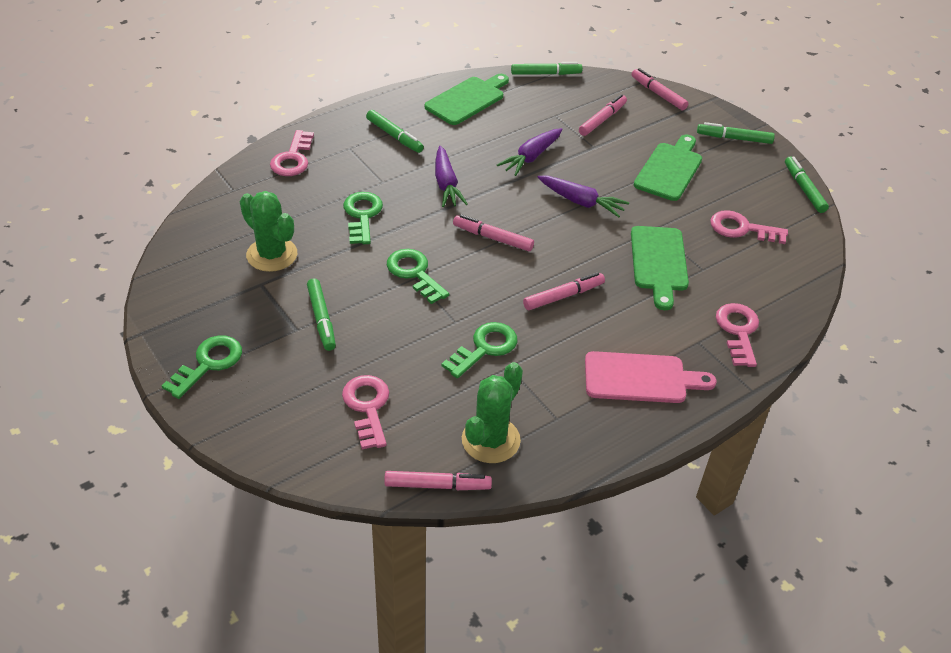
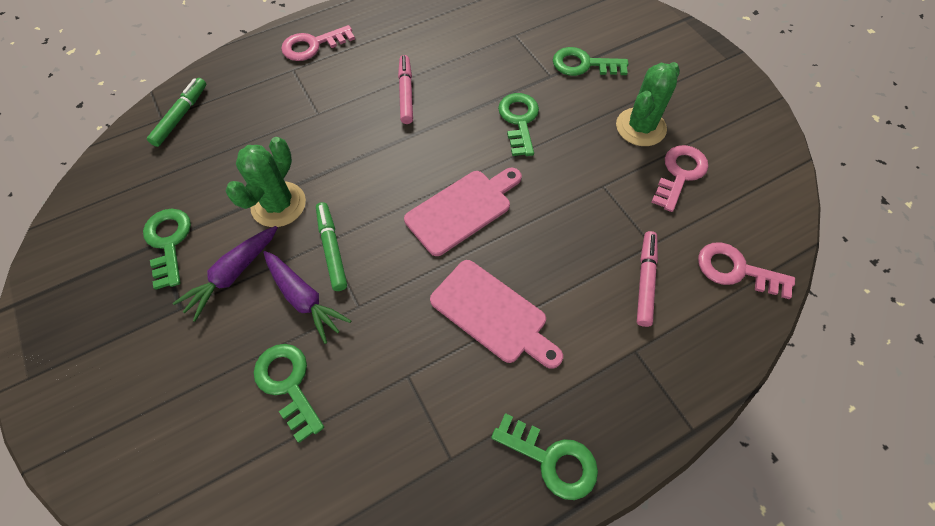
green cutting board: [425,74,509,125] [631,226,689,310] [634,135,702,201] = 3 -> none = 0
green key: [162,335,242,399] [343,192,383,244] [387,249,449,304] [442,322,517,378] = 4 -> [143,209,191,290] [254,344,324,443] [491,413,598,500] [498,93,539,156] [553,47,629,76] = 5
green marker: [307,278,336,351] [366,110,424,153] [511,62,582,75] [697,122,775,144] [785,156,829,213] = 5 -> [147,78,206,147] [316,202,347,291] = 2
pink cutting board: [585,351,717,403] = 1 -> [404,168,522,256] [430,260,563,369] = 2
pink key: [270,130,314,176] [342,375,389,449] [710,210,788,244] [716,303,759,367] = 4 -> [281,25,355,61] [651,145,708,212] [698,242,795,299] = 3
pink marker: [384,471,492,490] [453,214,534,251] [523,272,605,310] [579,94,627,136] [631,68,689,110] = 5 -> [398,55,413,124] [637,231,658,327] = 2
purple carrot: [435,146,468,207] [497,128,563,176] [537,176,629,217] = 3 -> [173,226,278,322] [263,251,351,344] = 2

